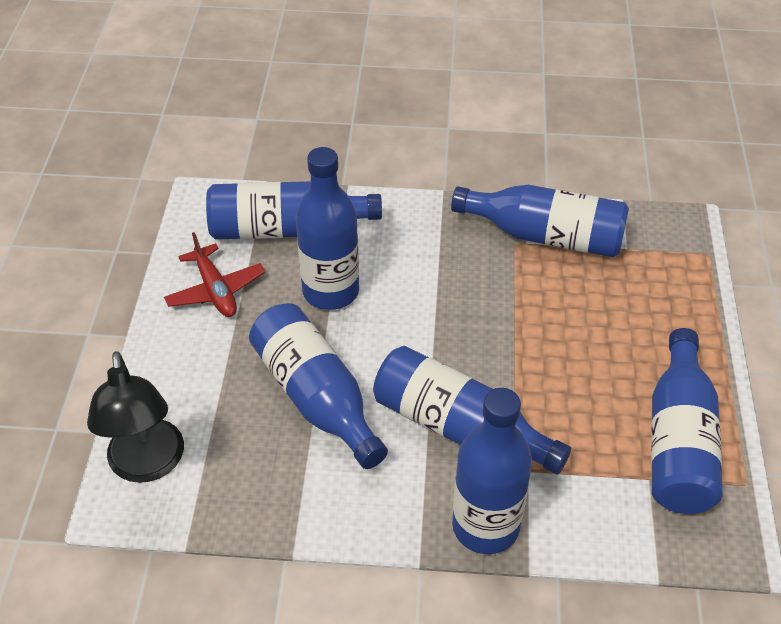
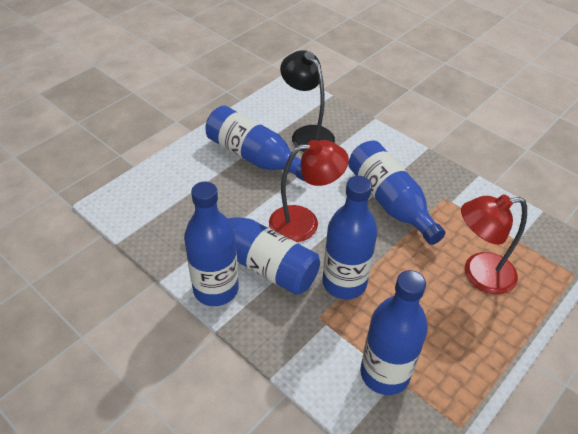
blue bottle: [206,181,382,240] [249,303,388,469] [296,147,359,310] [373,346,571,475] [451,185,629,257] [452,388,532,554] [651,328,723,514] = 7 -> [184,182,239,306] [192,211,320,295] [205,106,305,181] [323,176,378,300] [348,140,445,245] [360,270,428,395] = 6
red lamp: none = 0 -> [269,140,349,242] [461,194,527,294] = 2
red plane: [164,232,265,317] = 1 -> none = 0

